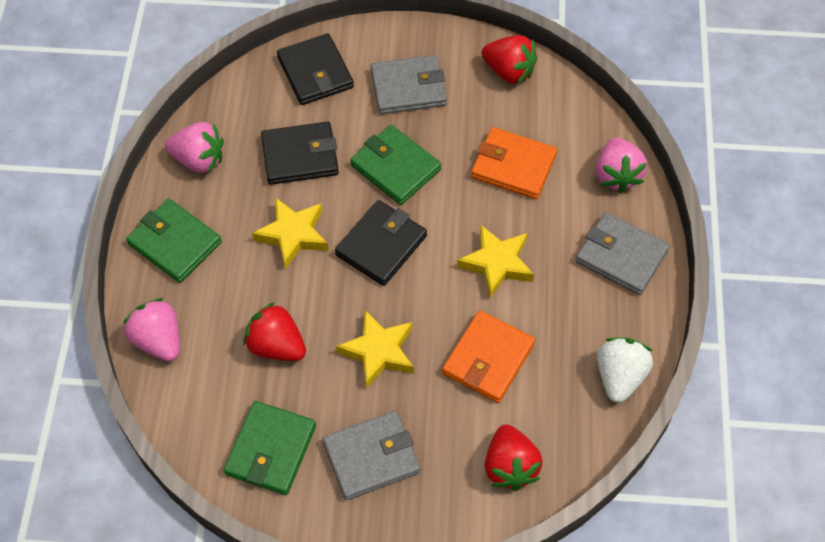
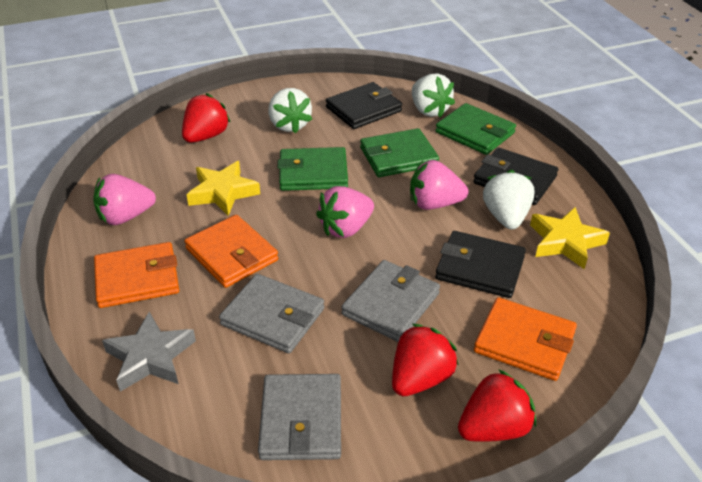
grey star: none = 0 -> [102,312,196,392] = 1
orange wallet: [442,310,535,403] [471,127,557,199] = 2 -> [94,242,179,308] [184,215,278,288] [474,297,577,381] = 3
white strawberry: [597,337,653,403] = 1 -> [269,88,312,134] [412,73,455,118] [483,170,535,230] = 3
yellow star: [252,197,328,269] [336,310,414,389] [457,225,534,298] = 3 -> [186,161,260,216] [530,207,610,270] = 2

